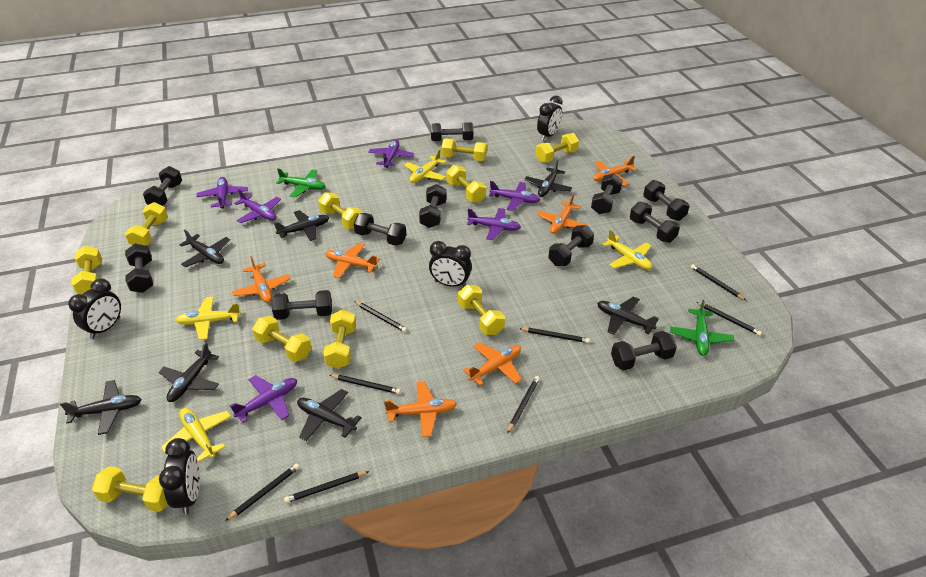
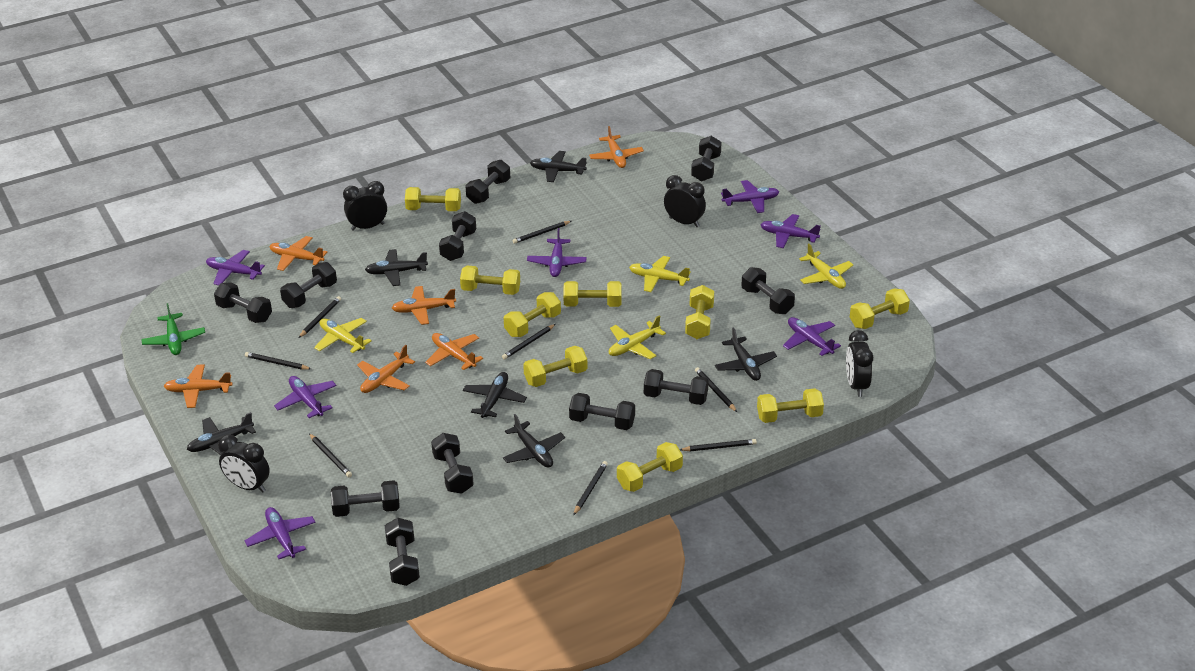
black plane: [60,380,142,435] [159,342,219,402] [179,229,230,267] [274,210,329,241] [297,389,362,441] [524,160,572,197] [597,297,658,335] = 7 -> [187,412,256,455] [365,249,428,286] [463,372,527,418] [503,414,565,468] [530,151,587,182] [715,327,777,381] = 6
green plane: [276,169,326,197] [670,300,734,356] = 2 -> [141,303,205,355] = 1
purple plane: [197,177,248,208] [230,375,297,423] [234,189,281,223] [368,139,414,168] [467,208,521,240] [489,181,540,211] = 6 -> [206,250,265,285] [245,507,316,559] [274,376,336,418] [527,228,587,277] [721,180,779,213] [760,214,821,248] [783,317,841,356] = 7
yellow dumbbell: [71,246,102,294] [92,466,168,512] [125,202,168,246] [252,316,312,362] [318,192,362,229] [323,310,356,369] [441,138,487,161] [446,165,486,203] [458,285,505,335] [535,133,579,163] = 10 -> [405,187,461,211] [460,265,520,295] [504,292,561,337] [523,346,588,387] [563,281,622,307] [617,442,683,492] [685,285,714,339] [757,388,824,423] [850,288,910,329] = 9

